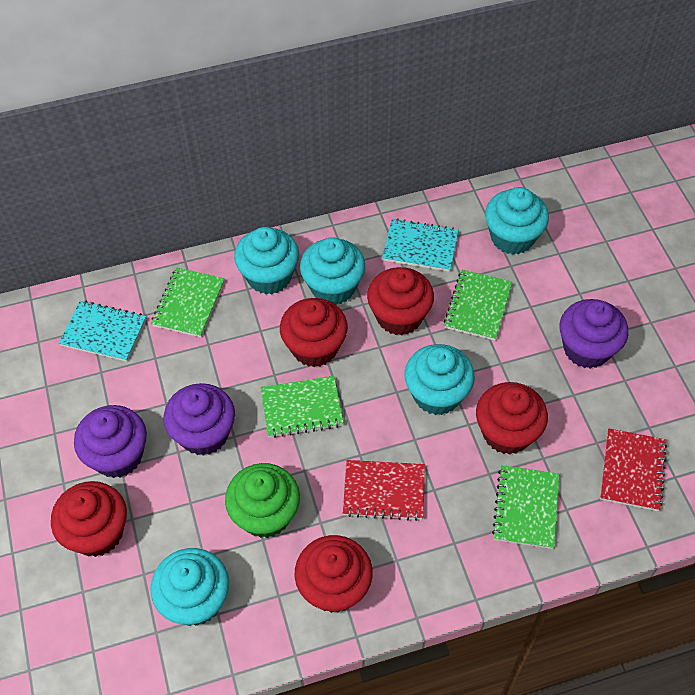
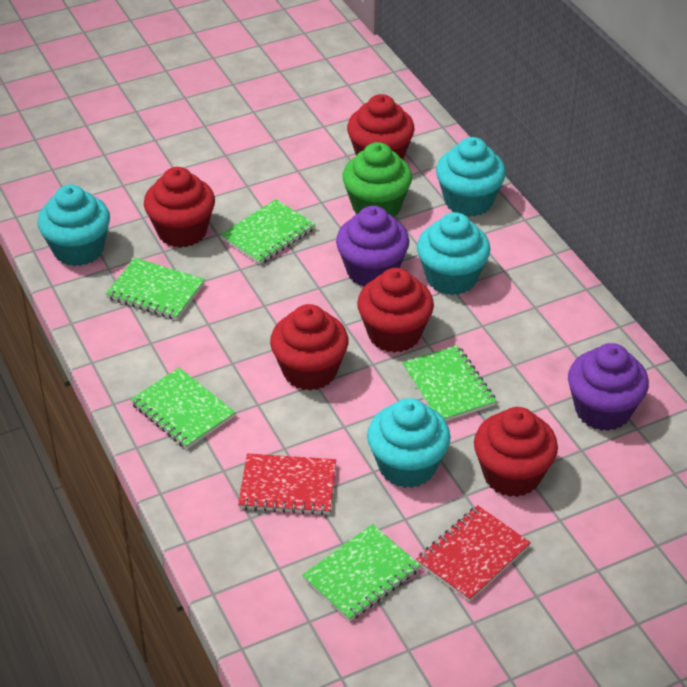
green notebook: [151,267,225,337] [261,376,344,438] [444,270,512,341] [492,465,559,549] = 4 -> [106,258,205,320] [130,368,235,449] [220,199,315,264] [302,524,420,622] [402,345,496,421] = 5
purple cupcake: [74,405,147,478] [163,383,235,456] [560,299,628,369] = 3 -> [336,206,409,287] [568,343,649,431] = 2
turquoise cupcake: [151,548,229,626] [234,227,299,294] [300,237,365,305] [404,344,475,415] [485,187,549,255] = 5 -> [37,185,110,266] [367,398,451,488] [417,212,491,295] [436,137,506,217] = 4
turquoise notebook: [59,301,146,362] [382,218,459,272] = 2 -> none = 0

